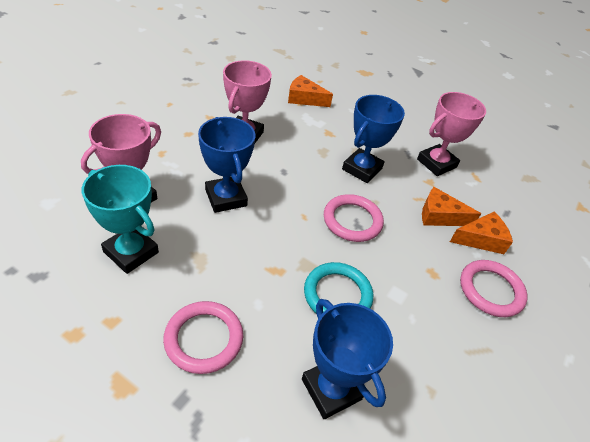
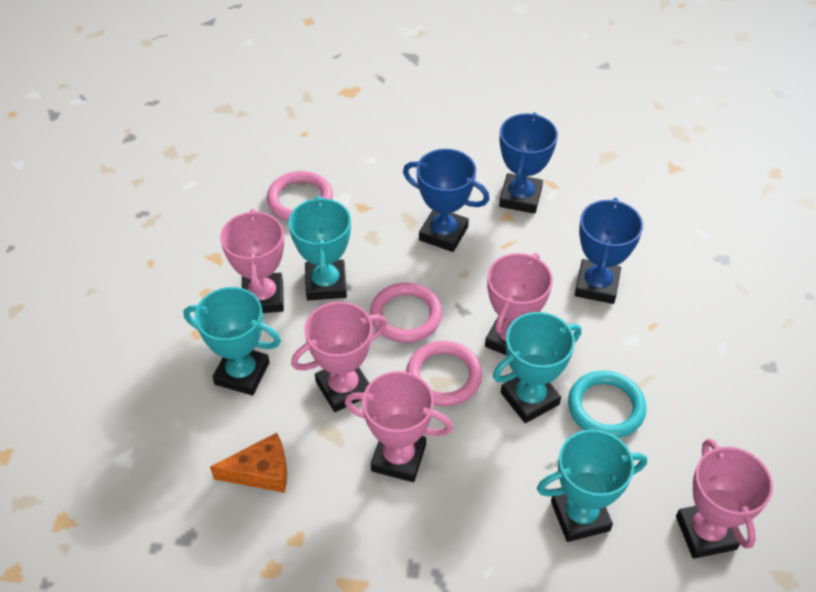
orange cheese: [288,75,333,107] [422,187,481,226] [450,212,513,254] = 3 -> [210,433,287,493] = 1
pink trophy: [81,114,161,203] [223,60,272,143] [417,92,486,176] = 3 -> [220,209,284,313] [291,302,387,412] [345,371,453,482] [485,253,553,356] [676,439,773,559] = 5
turquoise trophy: [82,165,159,274] = 1 -> [184,287,281,395] [289,196,351,301] [493,312,581,423] [537,429,647,542] = 4

